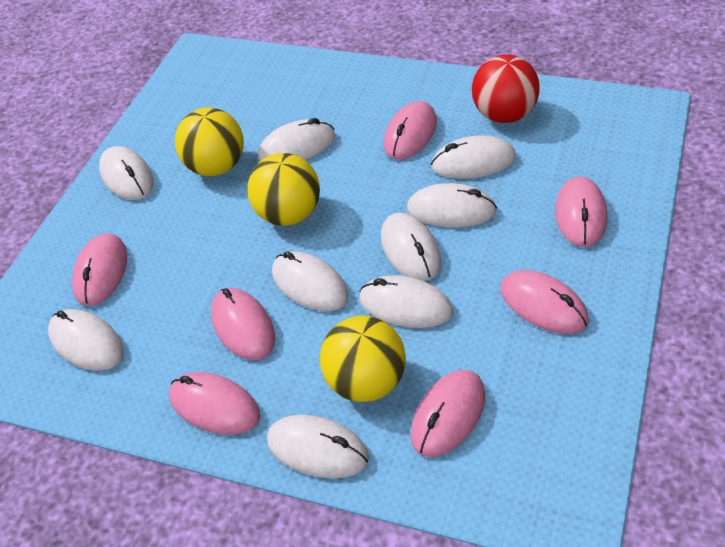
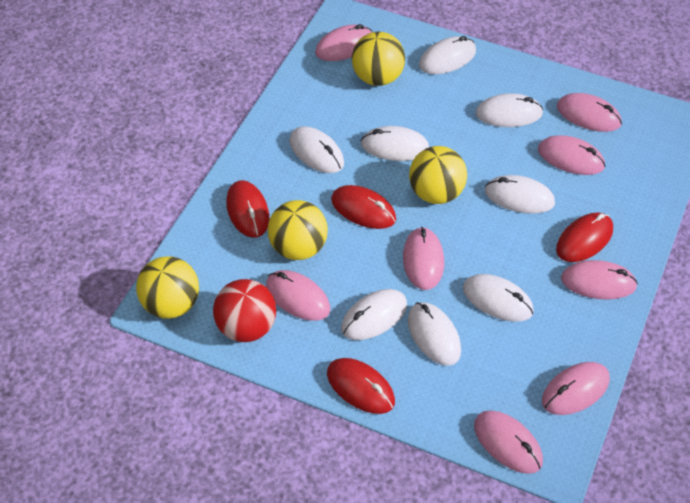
pink mouse: [72,233,127,306] [169,372,260,435] [211,288,275,360] [384,101,437,159] [411,370,485,457] [500,270,589,334] [555,176,607,247] = 7 -> [266,270,330,321] [315,24,373,61] [403,227,444,290] [474,411,543,474] [538,135,605,175] [542,362,610,415] [557,93,622,132] [561,260,638,300] = 8
red mouse: none = 0 -> [226,180,270,238] [327,358,395,414] [331,185,396,229] [556,212,613,262] = 4
white mouse: [48,309,124,371] [99,146,154,200] [258,118,336,161] [267,415,369,478] [272,251,349,311] [359,275,453,328] [381,212,441,281] [407,183,497,227] [431,135,516,179] = 9 -> [289,126,344,173] [341,289,407,340] [361,126,429,161] [408,302,461,366] [419,36,476,74] [463,274,534,322] [476,93,543,127] [485,175,555,214] = 8
yellow ball: [175,108,244,176] [247,153,320,226] [320,316,406,402] = 3 -> [136,256,199,319] [268,200,328,260] [352,32,405,86] [409,146,467,204] = 4

